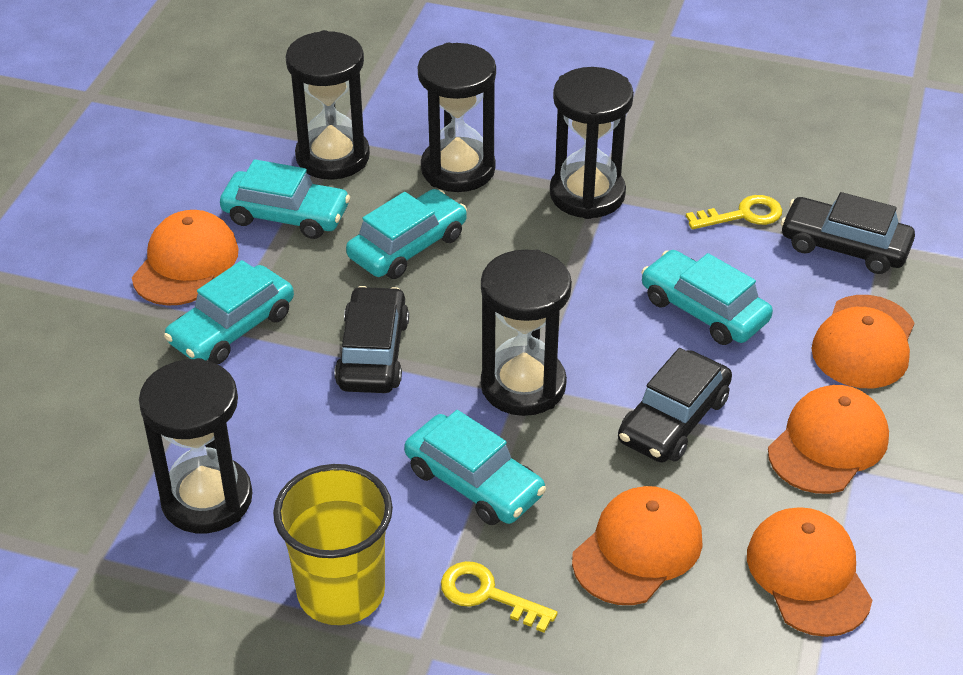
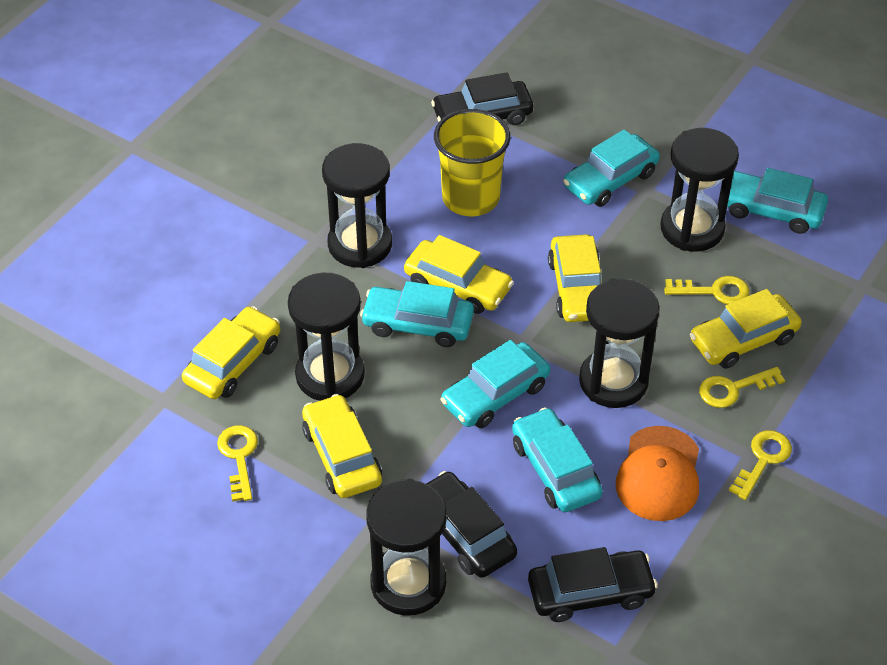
orange cap: [132,210,239,306] [572,486,703,605] [747,507,872,637] [768,385,889,494] [811,295,914,388] = 5 -> [616,426,699,521] = 1
yellow car: none = 0 -> [182,306,280,399] [302,394,382,498] [404,235,514,314] [548,235,602,322] [690,289,802,369] = 5
yellow key: [441,561,558,633] [686,195,782,229] = 2 -> [217,425,258,502] [664,276,750,304] [699,367,785,408] [729,430,792,500] = 4

